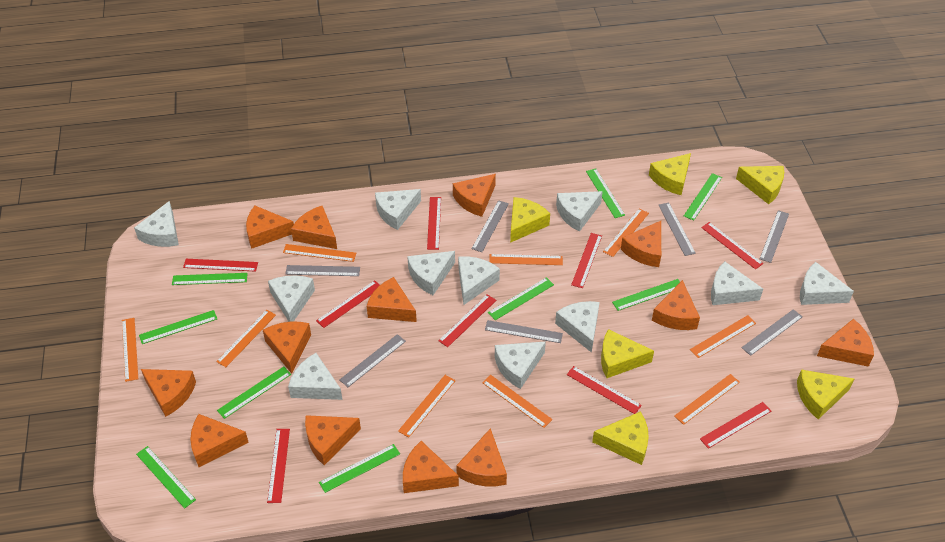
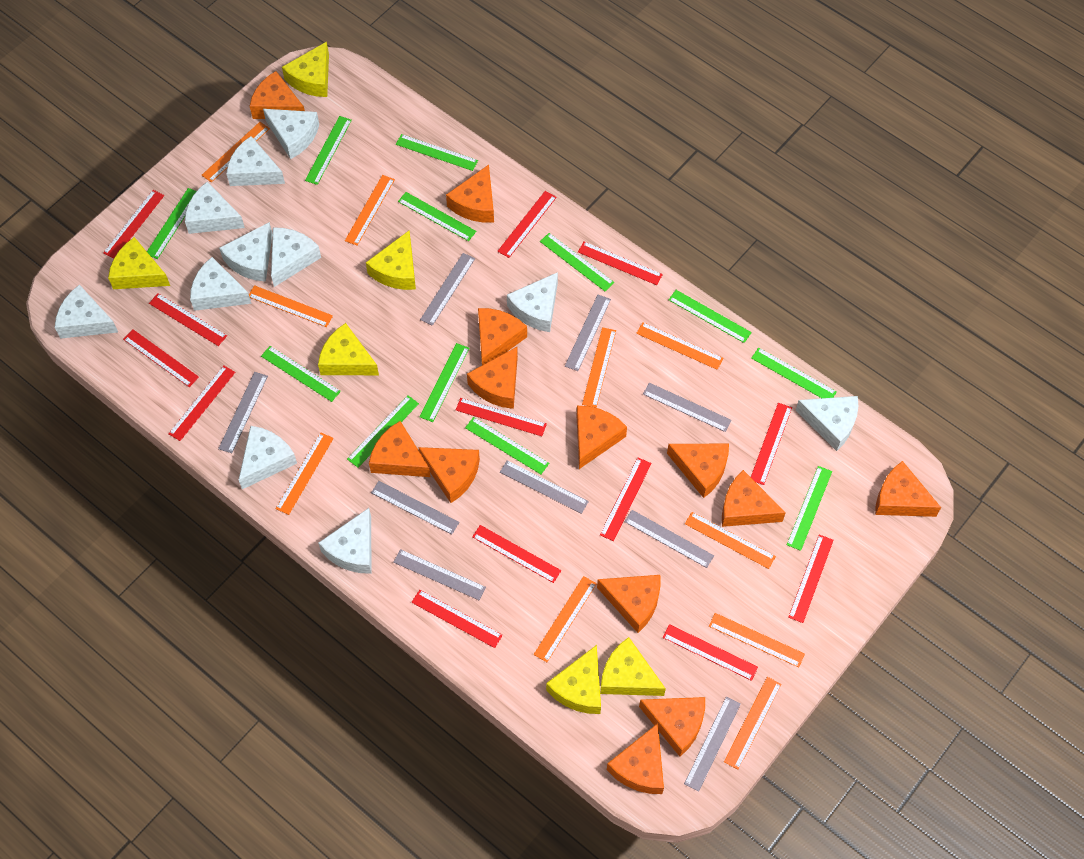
green ruler: [136,446,196,509] [139,310,217,344] [172,273,248,285] [217,366,291,419] [319,444,400,493] [488,277,554,320] [586,168,625,218] [612,279,680,311] [684,173,722,221] = 9 -> [147,188,196,259] [261,346,341,402] [305,116,352,185] [347,396,419,468] [396,134,478,171] [398,192,476,241] [420,343,469,422] [465,417,549,474] [540,233,614,291] [668,290,752,343] [751,348,837,398] [787,466,832,551] = 12
grey ruler: [285,265,360,276] [340,334,406,387] [471,200,509,252] [485,320,563,343] [659,203,696,256] [741,309,803,356] [760,210,789,263] = 7 -> [218,372,268,453] [371,481,460,534] [393,549,486,600] [420,253,475,326] [500,460,589,514] [565,295,611,371] [624,510,714,568] [643,383,732,432] [684,697,741,792] = 9
orange ruler: [122,318,138,382] [216,310,276,367] [283,244,356,262] [398,375,456,438] [482,375,553,428] [489,254,563,265] [603,208,649,257] [674,374,740,425] [690,315,756,358] = 9 -> [202,122,270,183] [249,285,333,327] [276,432,334,515] [345,175,395,246] [534,576,597,662] [582,327,616,408] [636,322,723,370] [685,512,776,569] [709,613,805,667] [724,677,782,770] = 10
red ruler: [183,259,258,272] [267,429,290,503] [316,280,380,328] [427,197,441,250] [438,294,496,347] [567,366,642,414] [571,233,602,288] [700,402,771,449] [701,222,763,269] = 9 -> [103,190,164,259] [123,329,199,387] [149,293,227,346] [168,365,235,441] [412,590,503,648] [456,398,547,436] [472,525,561,583] [497,191,557,258] [578,242,663,285] [600,458,651,541] [662,624,758,681] [751,403,792,485] [788,534,834,623] = 13

